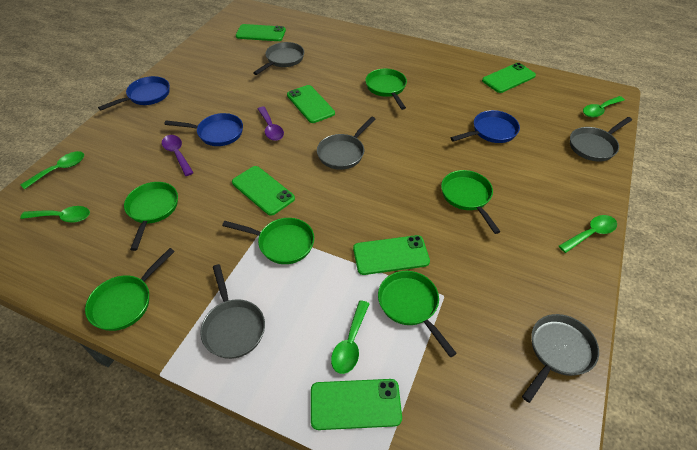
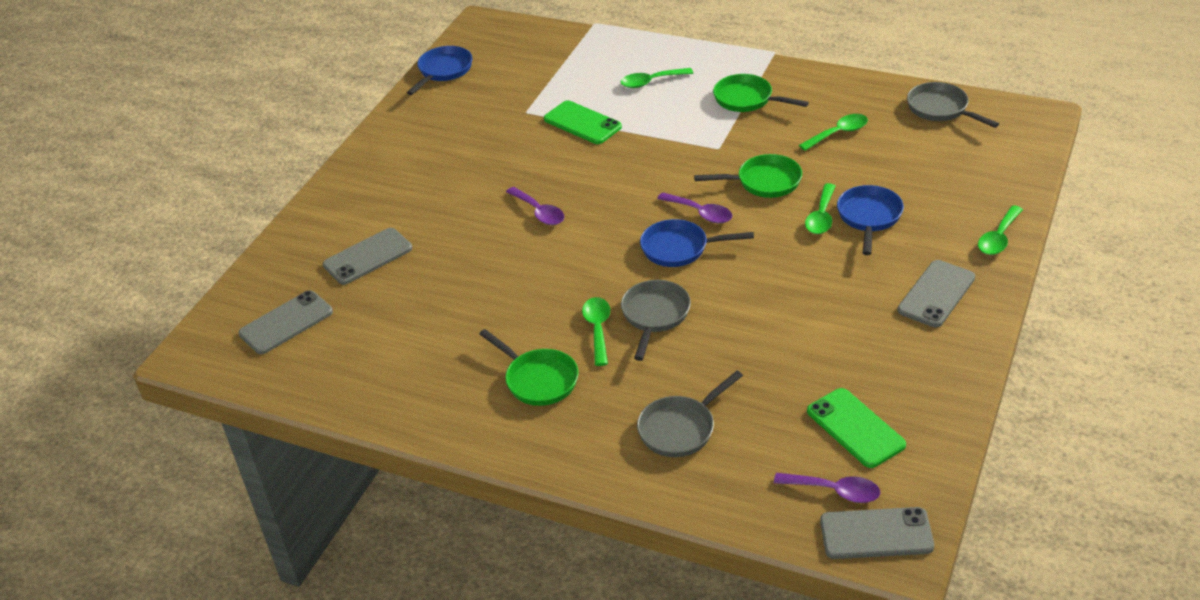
green pan: [85,248,175,331] [124,182,178,251] [222,218,314,264] [365,69,407,110] [378,271,457,357] [441,170,501,234] = 6 -> [479,329,578,406] [694,154,802,198] [713,74,809,112] = 3
green phone: [232,166,295,216] [236,24,286,41] [287,85,335,123] [311,379,402,430] [353,235,430,275] [482,63,536,93] = 6 -> [544,100,622,144] [807,388,906,468] = 2
grey pan: [200,264,265,359] [253,42,304,75] [317,116,375,170] [522,314,599,403] [570,117,632,162] = 5 -> [621,280,691,361] [637,371,743,457] [907,82,999,128] = 3
grey phone: none = 0 -> [239,290,333,354] [323,228,412,285] [820,507,934,559] [897,260,975,327] = 4
purple spoon: [162,135,194,176] [258,107,284,141] = 2 -> [506,187,564,225] [657,193,732,223] [774,473,880,503] = 3

